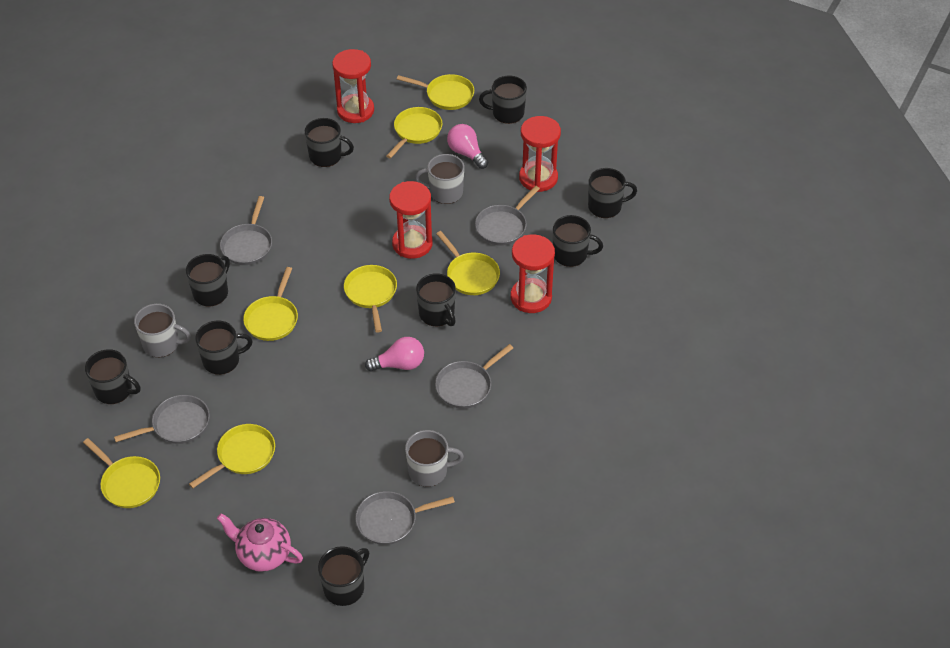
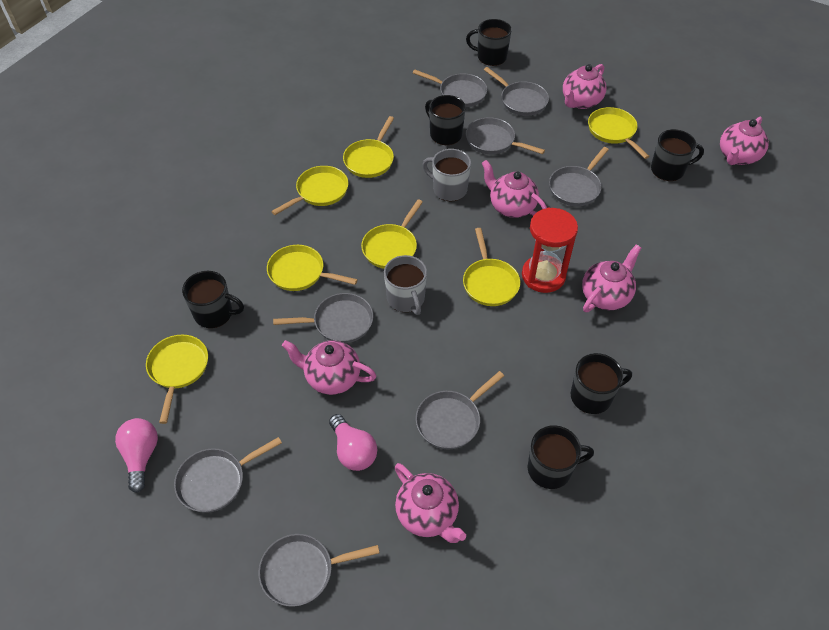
black mug: [85,349,141,404] [186,254,230,307] [195,320,253,375] [305,118,354,167] [318,546,369,606] [416,273,456,327] [479,75,527,124] [553,215,603,267] [588,168,637,218] = 9 -> [182,271,244,328] [425,95,466,145] [466,19,512,66] [528,425,594,489] [571,353,632,414] [651,129,704,181] = 6
grey mug: [134,304,191,357] [405,430,464,487] [415,154,464,204] = 3 -> [384,255,427,315] [422,149,471,201] = 2
grey pan: [114,395,210,444] [220,196,272,265] [355,491,455,545] [435,344,513,409] [475,186,540,246] = 5 -> [174,437,282,513] [258,534,379,607] [273,293,373,343] [413,70,487,107] [416,371,504,449] [466,117,545,154] [484,67,549,116] [549,147,609,206] = 8
pink teapot: [217,513,303,572] = 1 -> [282,340,376,395] [395,463,466,543] [481,160,547,218] [563,64,606,109] [582,245,641,312] [720,117,769,165] = 6
red hourglass: [332,49,374,123] [389,181,433,259] [511,235,555,313] [519,116,561,192] = 4 -> [522,208,578,293] = 1

